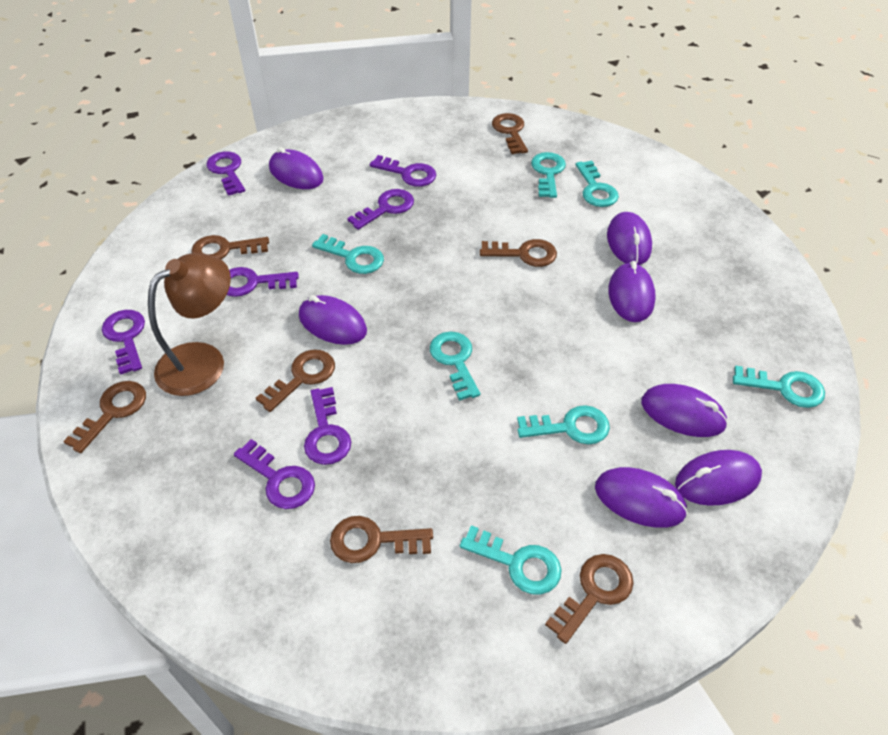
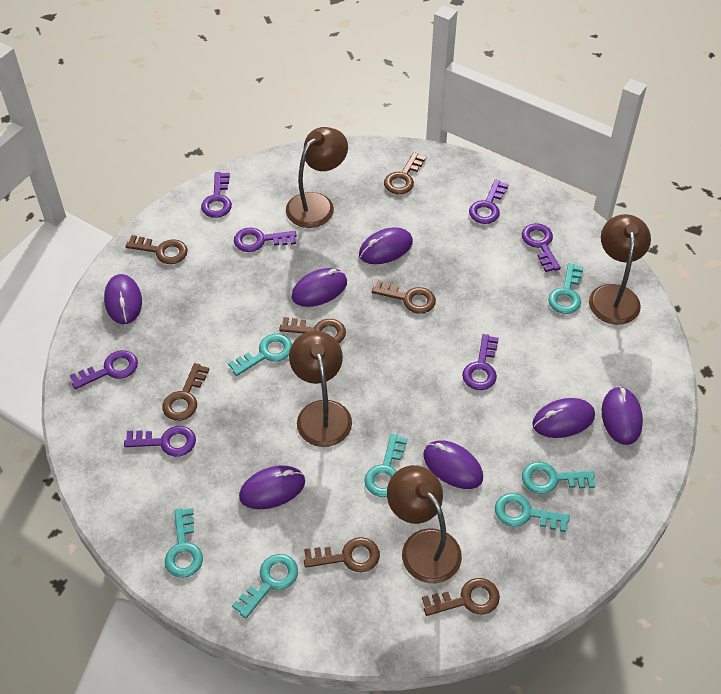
brown lamp: [148,253,231,396] = 1 -> [286,127,348,228] [289,331,352,447] [387,465,462,583] [589,214,651,325] = 4

